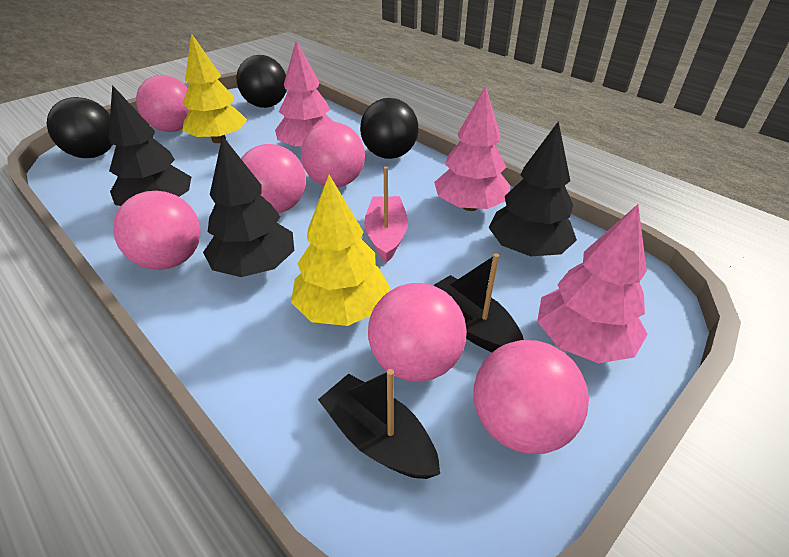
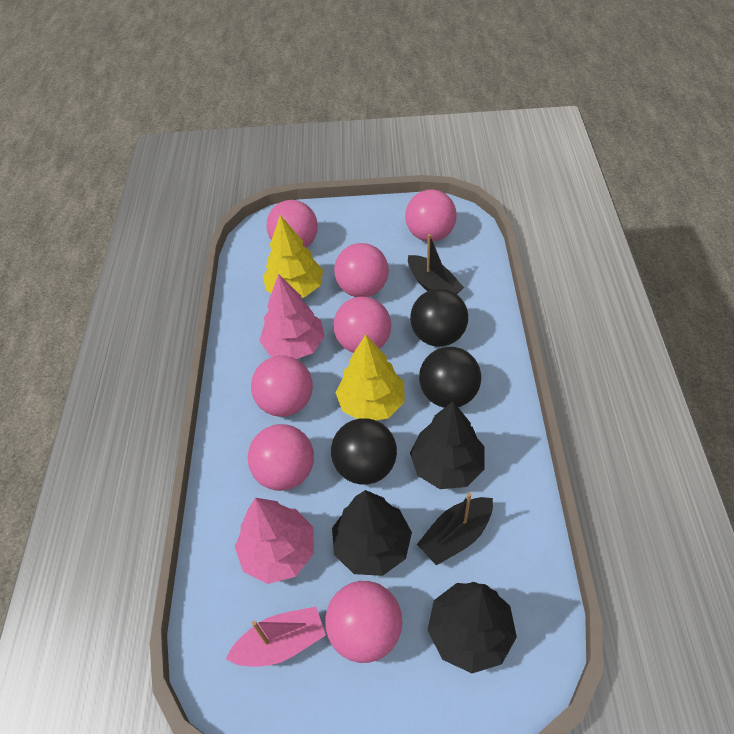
pink ball: [113,191,201,270] [136,75,190,132] [241,144,306,213] [301,122,365,187] [368,283,467,382] [474,340,589,454] = 6 -> [248,424,314,491] [251,356,313,417] [266,200,318,247] [325,581,402,663] [333,297,391,353] [334,243,389,297] [405,189,457,242] = 7
pink tree: [275,40,334,146] [434,86,510,211] [537,204,648,363] = 3 -> [235,498,314,584] [259,274,325,359] = 2

